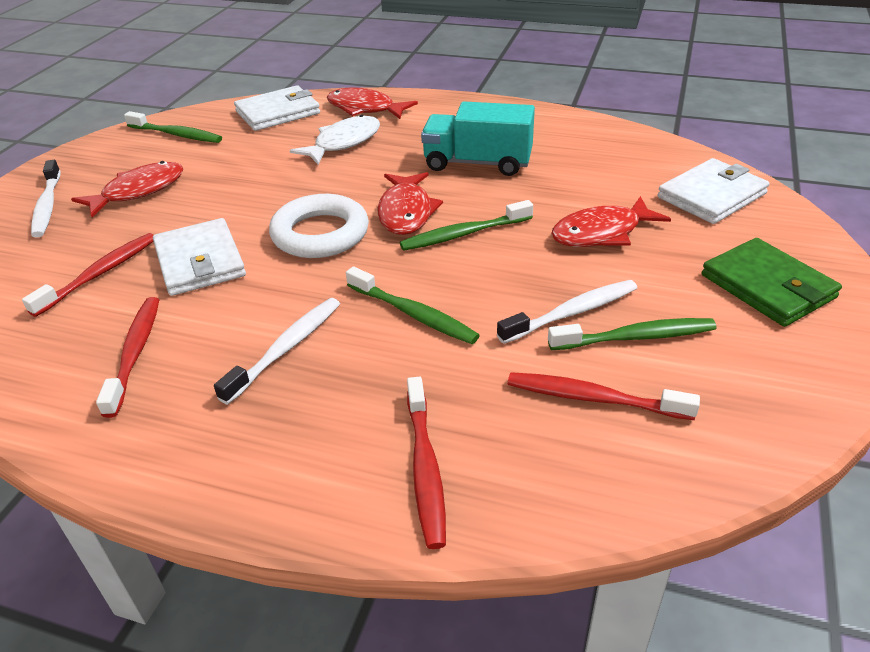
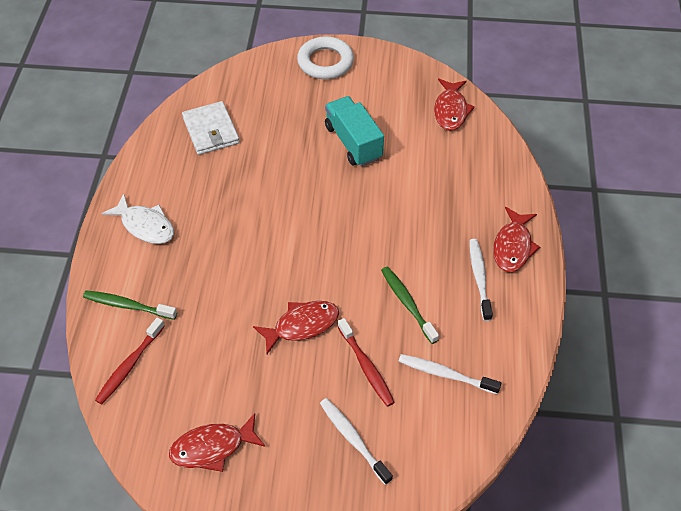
green toothbrush: [124,111,222,143] [346,267,480,344] [400,200,533,251] [548,318,716,350] = 4 -> [83,290,177,320] [381,266,439,344] = 2
green wallet: [702,238,842,327] = 1 -> none = 0
red toothbrush: [22,233,154,317] [96,297,159,418] [407,377,446,549] [508,372,700,420] = 4 -> [95,317,165,405] [338,318,395,407] = 2
white wallet: [153,218,246,296] [234,85,320,131] [658,158,770,224] = 3 -> [182,101,240,155] = 1

